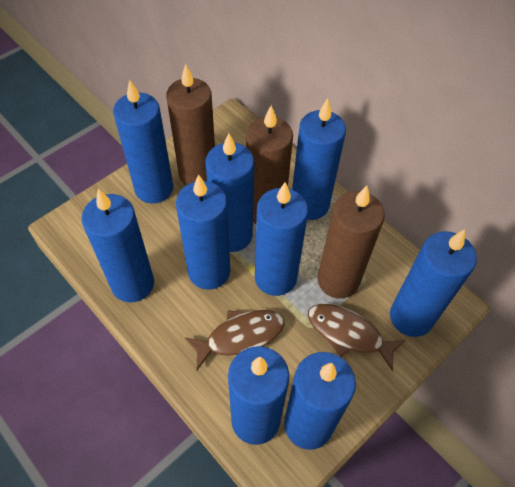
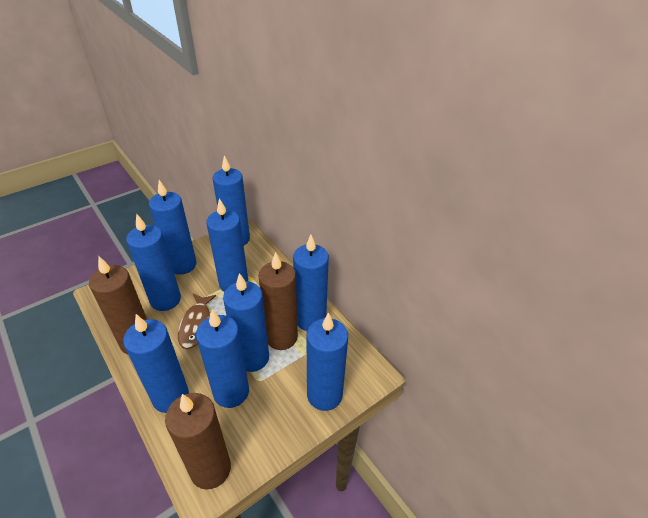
brown fish: [185,310,285,370] [307,304,406,371] = 2 -> [178,293,216,349] = 1

